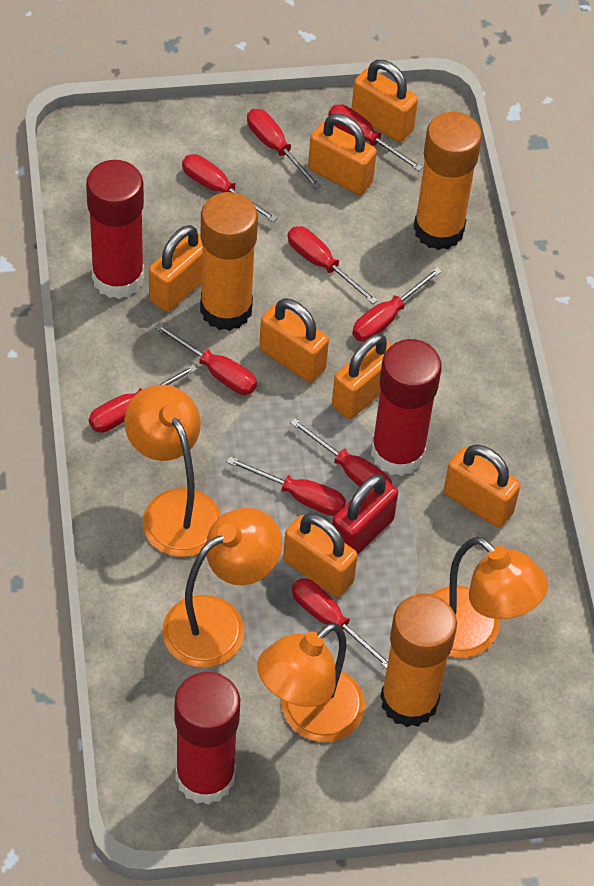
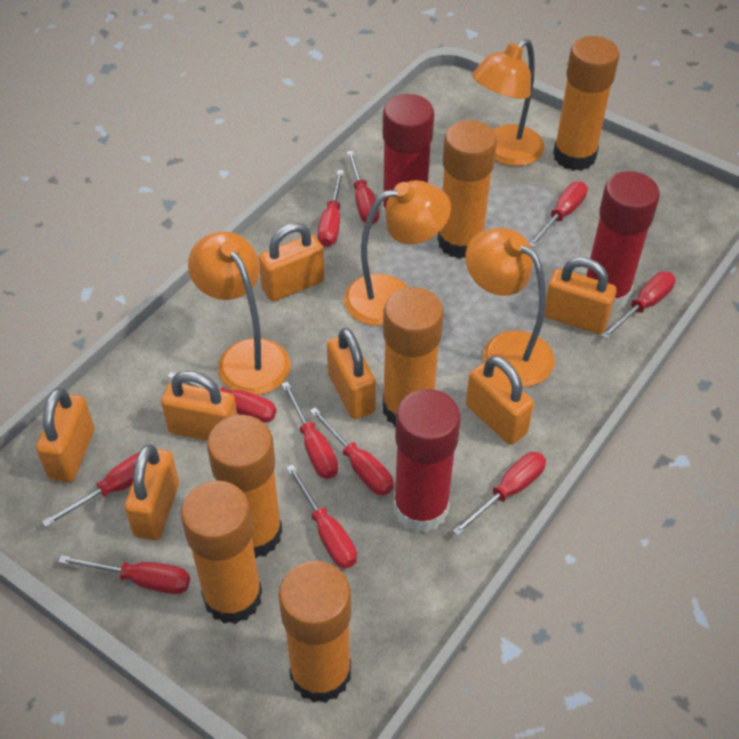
orange glue stick: [200,192,258,331] [380,593,457,727] [414,112,482,250] = 3 -> [181,480,262,624] [207,415,283,558] [278,561,351,703] [383,287,444,427] [437,120,497,259] [553,36,620,171] = 6
red padlock: [332,474,398,554] = 1 -> none = 0
red screwdriver: [89,364,197,432] [154,323,257,395] [182,154,277,222] [227,457,346,516] [247,109,321,189] [288,226,378,304] [290,418,392,487] [292,578,388,669] [329,104,423,171] [352,267,442,342] = 10 -> [42,452,139,527] [59,555,190,594] [167,372,277,423] [281,382,338,479] [286,464,357,569] [310,407,394,495] [318,170,344,247] [347,151,379,224] [452,452,546,536] [529,181,588,248] [601,272,676,339] = 11

